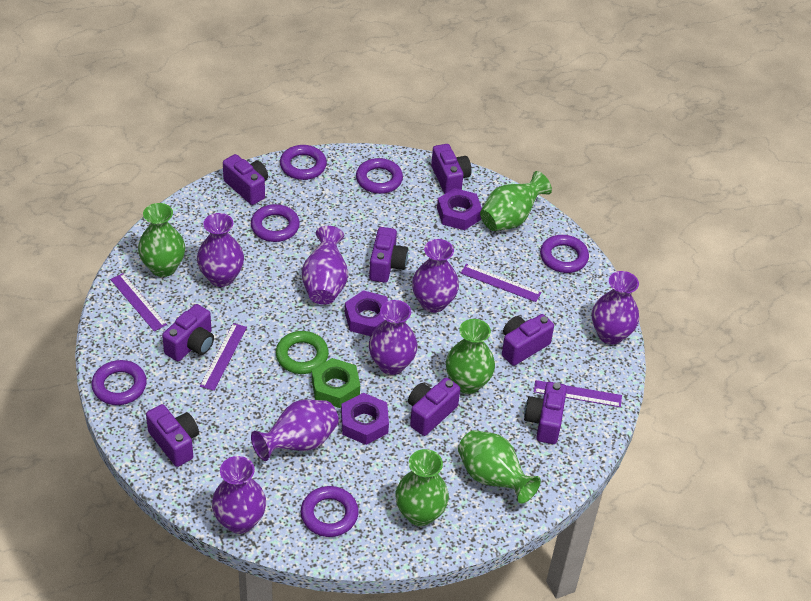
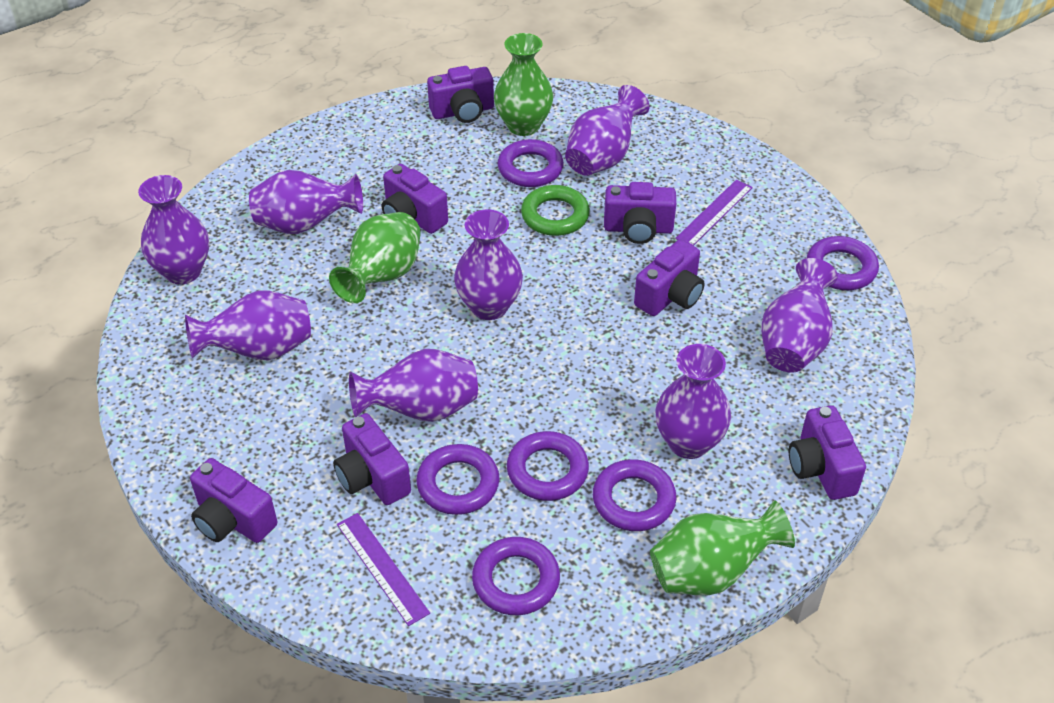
green nut: [312,358,360,408] = 1 -> none = 0
green vase: [138,203,185,277] [396,449,449,526] [446,319,495,394] [458,430,541,504] [480,171,552,231] = 5 -> [329,212,421,303] [494,33,553,136] [650,500,795,595] = 3
purple camera: [146,404,199,467] [162,304,214,361] [223,154,268,205] [369,227,408,283] [408,378,460,436] [431,144,471,194] [502,314,554,366] [524,382,567,444] = 8 -> [190,458,277,543] [333,413,411,505] [382,164,448,234] [427,66,494,123] [604,182,676,244] [634,239,704,316] [789,405,866,500] = 7
purple nut: [341,393,389,445] [345,290,388,336] [437,188,482,230] = 3 -> none = 0
purple ruler: [110,273,167,331] [200,323,247,391] [461,264,541,302] [534,380,622,407] = 4 -> [337,513,430,626] [675,180,753,246] = 2
purple vase: [197,213,244,287] [212,456,266,534] [251,399,339,461] [302,226,348,305] [369,300,418,375] [412,239,459,313] [592,271,639,345] = 7 -> [138,175,209,284] [185,290,311,360] [249,170,363,234] [349,349,478,422] [454,209,523,320] [565,85,649,176] [655,344,731,459] [761,258,838,373] = 8

